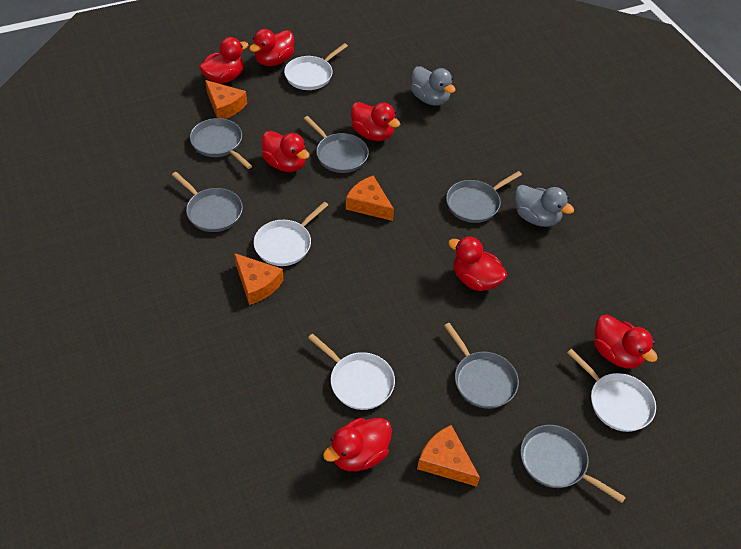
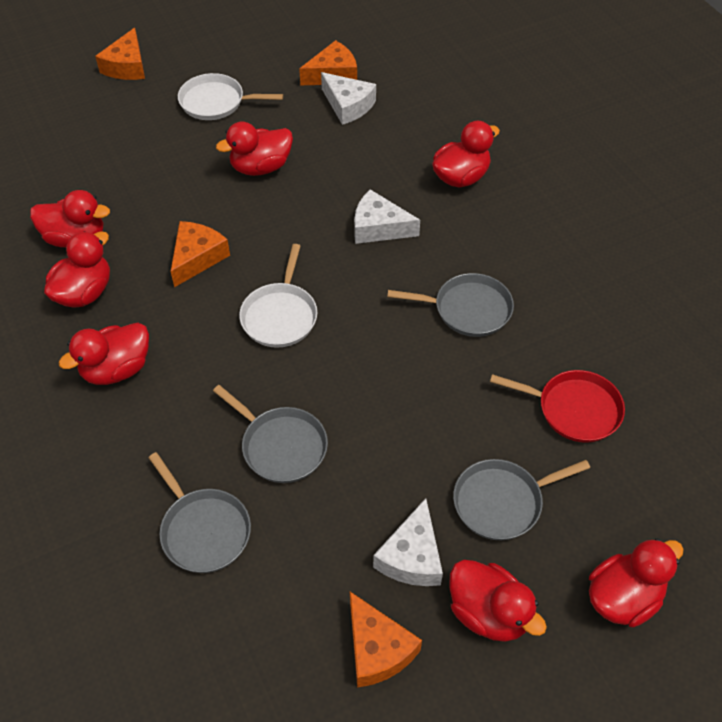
grey duck: [411,66,456,106] [515,185,574,227] = 2 -> none = 0
grey pan: [172,172,243,232] [190,118,252,169] [304,116,369,173] [444,323,519,409] [446,171,522,223] [520,425,626,503] = 6 -> [148,452,251,573] [213,385,328,483] [387,273,514,337] [453,459,590,540] = 4
red pan: none = 0 -> [490,370,625,443] = 1
white cheese: none = 0 -> [321,72,376,125] [354,189,420,244] [373,498,443,586] = 3
white pan: [254,202,328,266] [284,43,348,90] [308,334,395,410] [567,349,656,432] = 4 -> [178,73,283,120] [239,244,317,348] = 2

